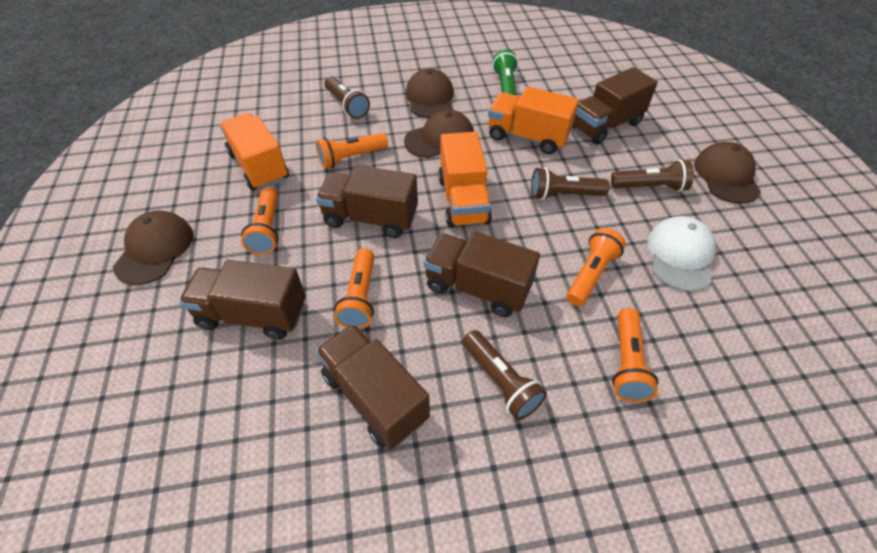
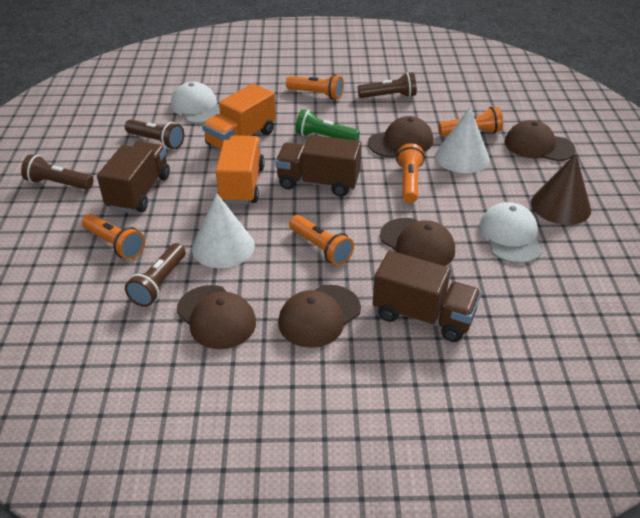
brown cap: [113,211,193,285] [404,110,474,158] [406,68,454,118] [694,142,761,204] = 4 -> [177,285,256,349] [278,285,361,348] [368,116,434,158] [380,218,455,266] [505,120,575,162] = 5
brown cone: none = 0 -> [531,154,591,225] = 1
brown truck: [179,260,306,340] [315,324,430,450] [316,165,418,238] [423,231,540,317] [572,67,658,145] = 5 -> [97,141,170,213] [275,135,362,197] [373,251,481,342] = 3
orange truck: [220,113,289,191] [438,132,492,227] [488,87,579,154] = 3 -> [202,83,276,150] [216,135,265,205] = 2
white cap: [647,216,716,291] = 1 -> [171,82,220,124] [479,202,543,264] = 2
white cone: none = 0 -> [192,194,255,268] [435,107,489,173] = 2

